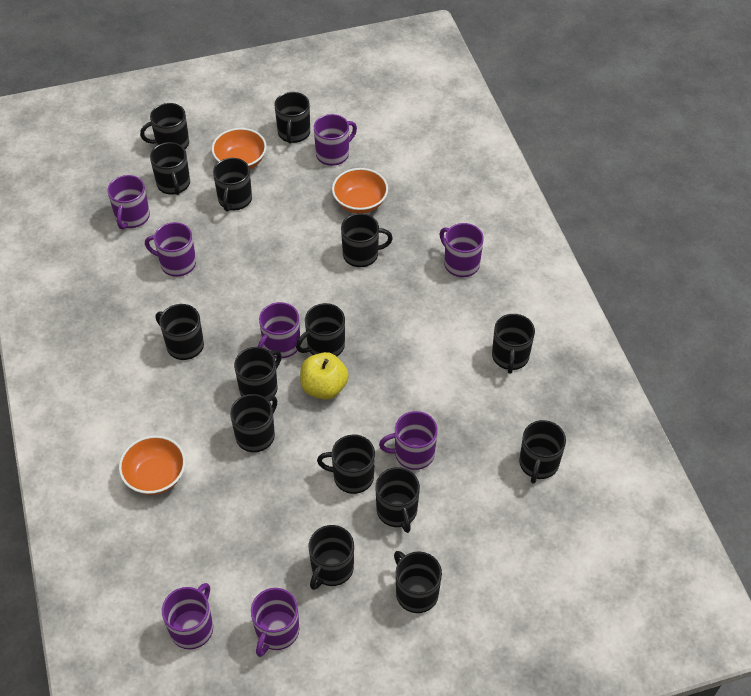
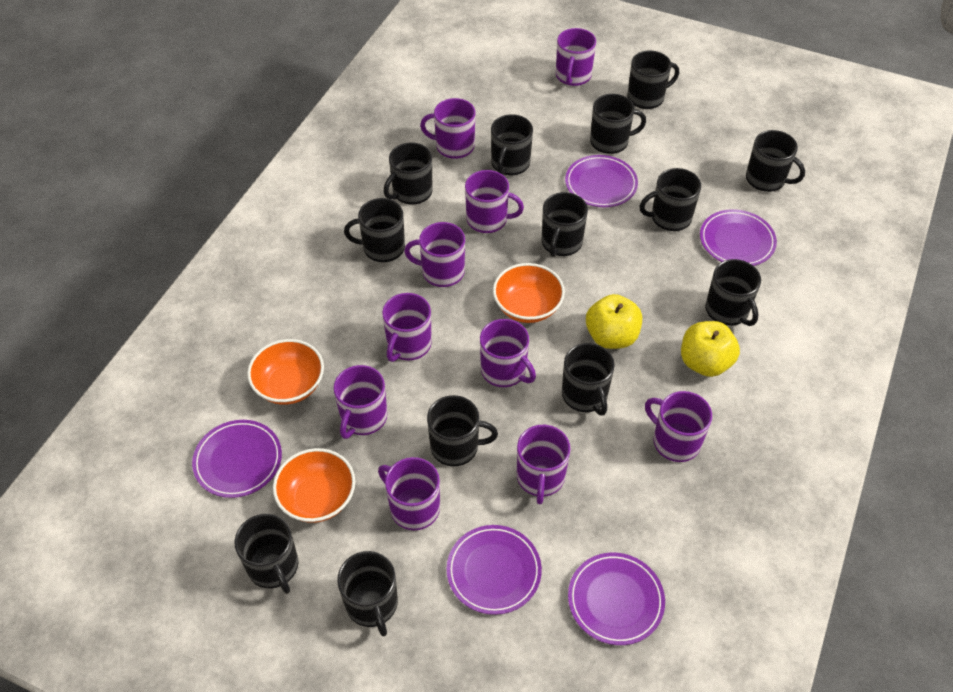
black mug: [140,103,189,149] [150,142,190,195] [156,304,204,360] [213,158,252,212] [230,394,277,452] [234,347,282,398] [275,92,310,144] [296,303,345,356] [309,525,354,590] [317,435,375,494] [341,213,393,267] [376,467,420,533] [394,551,442,613] [492,314,535,374] [519,420,566,484] = 15 -> [234,514,298,594] [337,551,398,636] [344,198,405,262] [384,143,433,205] [427,395,498,466] [491,114,533,175] [542,192,588,257] [562,343,615,416] [590,94,646,154] [627,51,679,109] [639,168,701,231] [705,259,761,326] [746,130,805,192] = 13
purple mug: [107,175,150,230] [145,222,196,277] [162,583,213,649] [251,588,299,657] [258,302,300,359] [314,114,357,166] [379,411,438,470] [440,223,484,277] = 8 -> [334,365,387,439] [378,457,440,530] [382,293,432,362] [404,222,465,287] [420,98,475,159] [465,170,524,233] [480,319,536,387] [517,425,571,504] [556,28,596,86] [645,391,712,462] = 10
purple plate: none = 0 -> [192,420,282,498] [447,525,542,615] [565,155,638,207] [568,552,665,645] [700,209,777,266] = 5
yellow apple: [300,352,349,400] = 1 -> [586,294,642,349] [681,321,740,377] = 2

